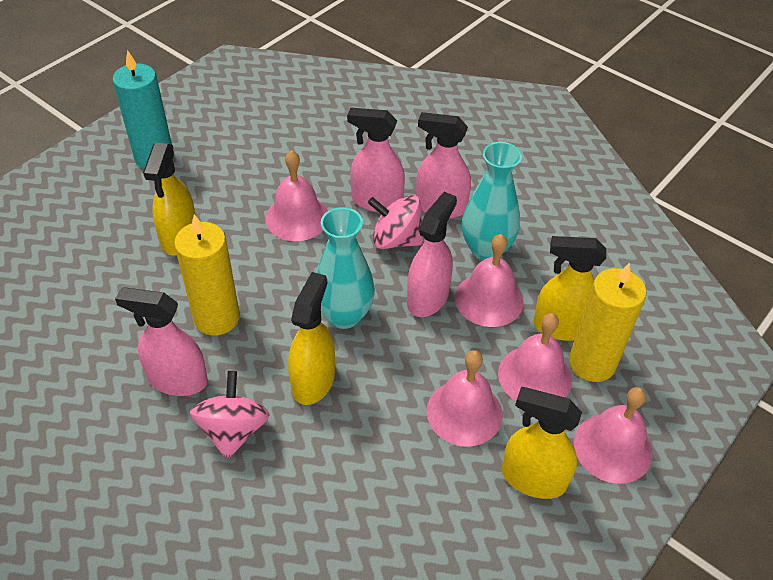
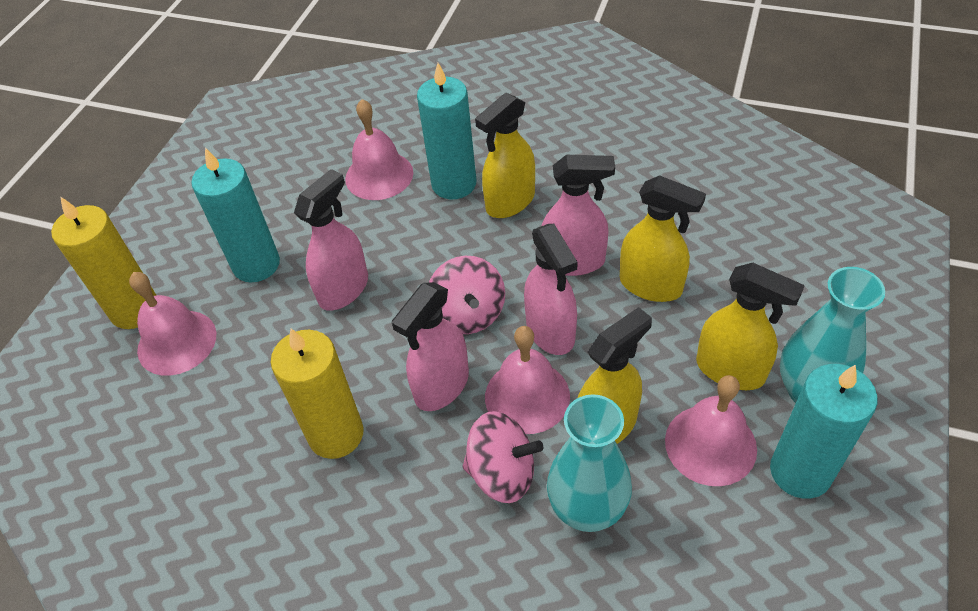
pink bell: [265,150,328,241] [426,350,503,447] [455,234,523,327] [498,313,572,401] [574,387,652,484] = 5 -> [129,272,216,376] [345,99,413,200] [485,326,570,434] [665,375,757,486] = 4
turquoise candle: [113,50,174,169] = 1 -> [191,148,280,283] [417,63,476,199] [770,364,878,499] = 3

